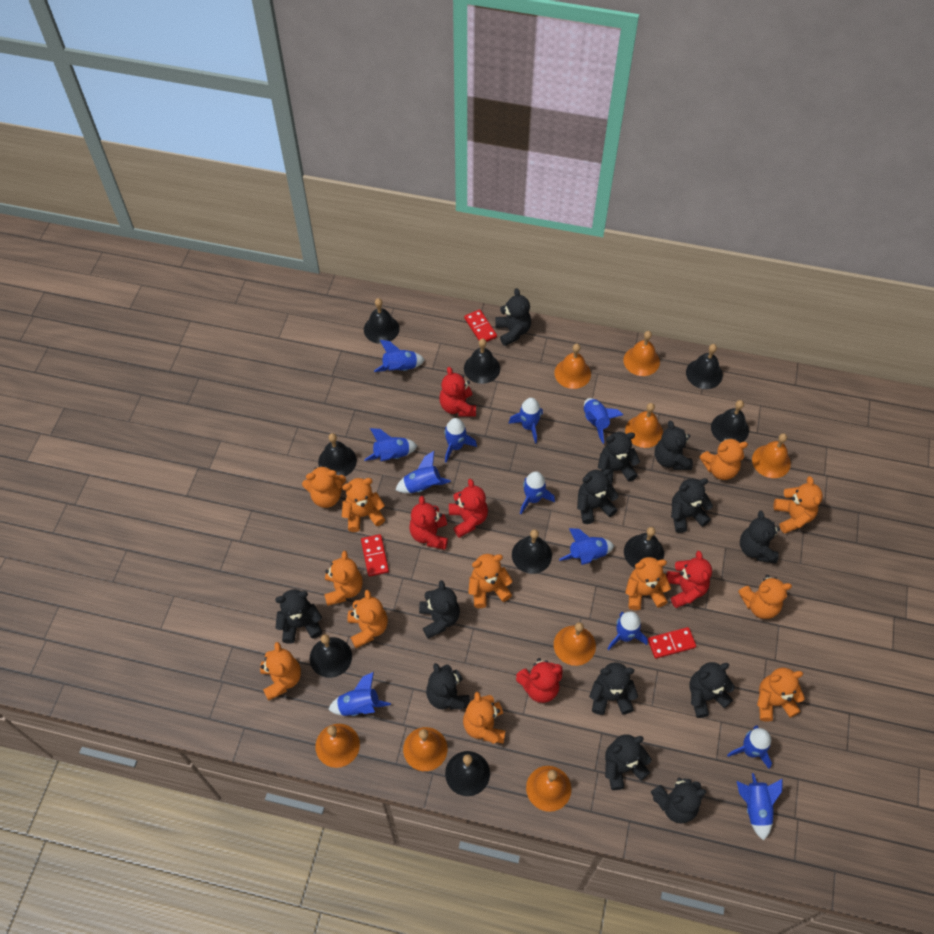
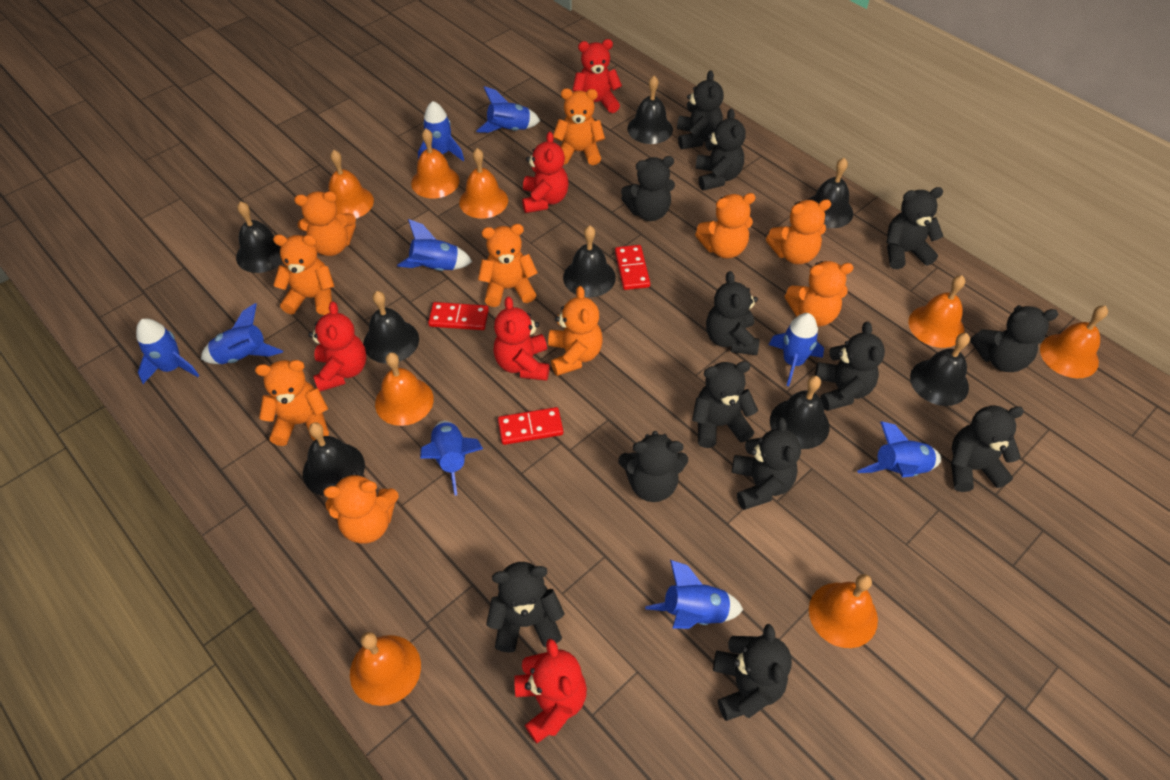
black bell: [310,634,352,678] [318,433,357,476] [364,298,399,344] [445,751,490,796] [464,338,500,384] [512,529,552,574] [624,527,664,569] [686,344,723,389] [711,400,749,443] = 9 -> [236,201,283,273] [303,422,365,496] [363,291,419,363] [563,225,616,297] [627,76,673,144] [770,376,829,449] [808,158,853,228] [910,333,970,406] = 8
blue rocket: [328,672,391,716] [364,428,417,461] [374,340,425,372] [395,451,451,493] [444,418,477,462] [508,398,543,444] [520,471,555,514] [559,528,614,565] [584,398,623,444] [607,612,648,650] [727,725,772,769] [737,773,783,841] = 12 -> [136,318,199,384] [201,303,283,364] [397,219,473,271] [418,101,464,161] [420,421,483,496] [476,86,540,133] [645,560,743,629] [769,313,824,386] [857,421,941,477] = 9
orange teddy bear: [260,642,301,701] [302,464,346,508] [324,551,363,606] [342,478,385,532] [348,590,388,648] [463,692,505,744] [468,554,513,608] [625,557,671,610] [699,437,748,480] [738,575,792,619] [757,668,805,722] [774,476,823,533] = 12 -> [255,360,329,446] [273,234,335,315] [294,191,356,256] [323,471,399,544] [478,224,538,307] [548,286,603,376] [553,88,605,165] [695,193,756,259] [766,199,831,265] [785,261,854,327] = 10

